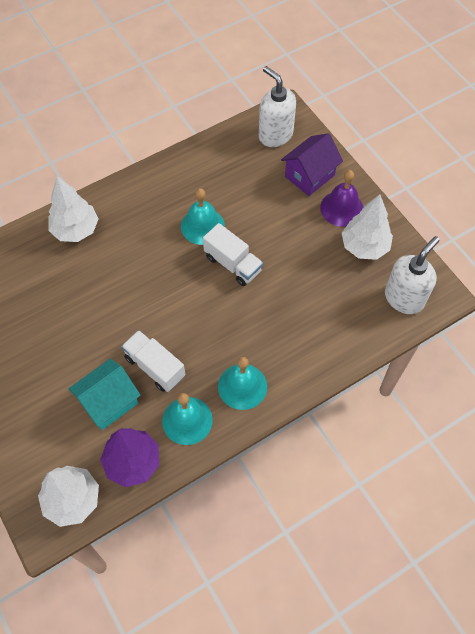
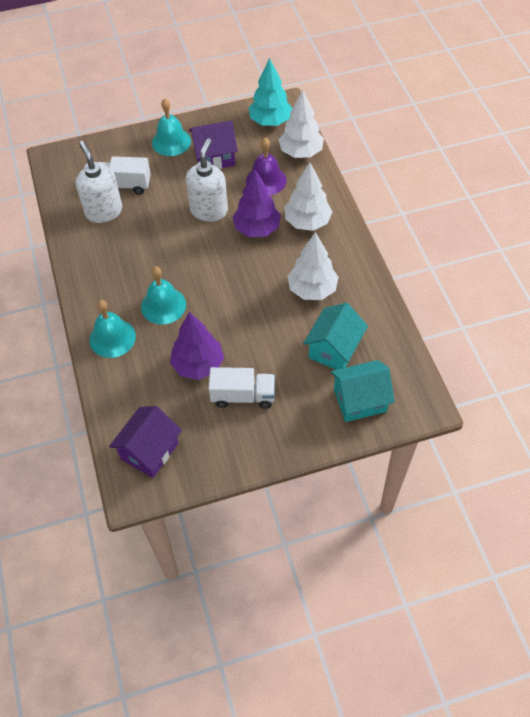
purple house: [281,133,343,196] = 1 -> [109,406,182,478] [189,121,238,169] = 2
purple tree: [100,428,159,487] = 1 -> [170,312,224,380] [233,169,281,237] = 2
turquoise house: [68,359,141,430] = 1 -> [303,303,368,370] [331,360,395,422] = 2
turquoise tree: none = 0 -> [249,58,292,126] = 1

